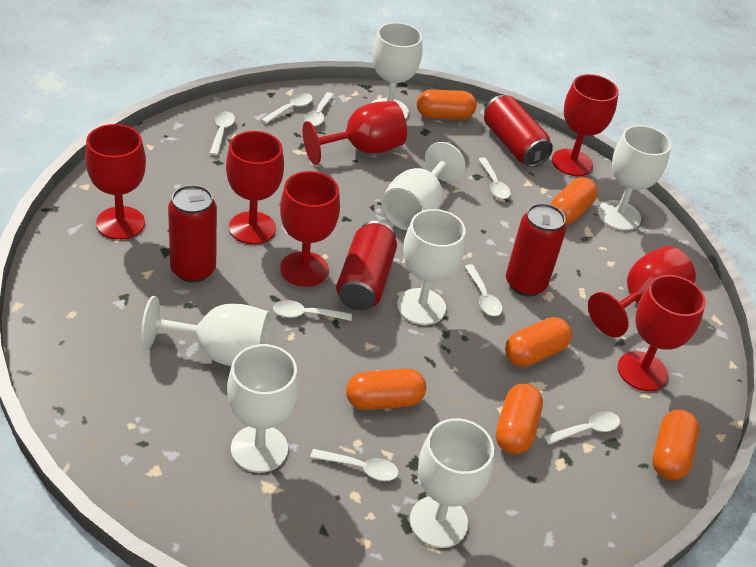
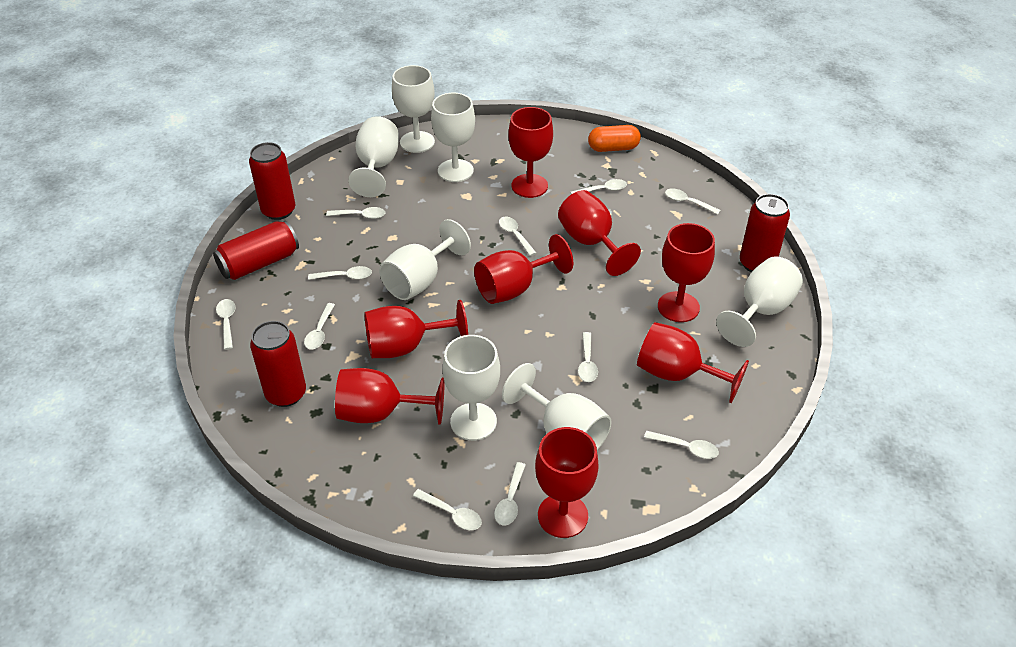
orange capsule: [346,368,426,410] [417,89,477,120] [496,384,543,454] [505,317,572,367] [551,177,598,224] [652,410,699,480] = 6 -> [588,125,641,152] = 1
red goblet: [85,124,146,240] [226,131,284,244] [280,171,340,287] [303,101,407,165] [552,74,619,176] [588,246,696,337] [618,275,706,391] = 7 -> [335,368,445,425] [365,300,468,358] [474,234,573,304] [508,107,553,198] [535,427,599,538] [558,190,641,276] [637,322,749,403] [658,223,715,322] = 8
white spoon: [209,111,235,155] [261,93,313,124] [273,300,352,321] [305,92,334,126] [310,449,398,481] [465,264,502,316] [479,157,511,199] [543,411,620,445] = 8 -> [216,299,235,350] [304,303,335,350] [308,266,372,280] [326,207,385,219] [413,489,482,530] [494,462,526,525] [499,217,536,256] [571,179,627,194] [578,332,598,382] [644,431,719,459] [665,188,721,215] = 11

